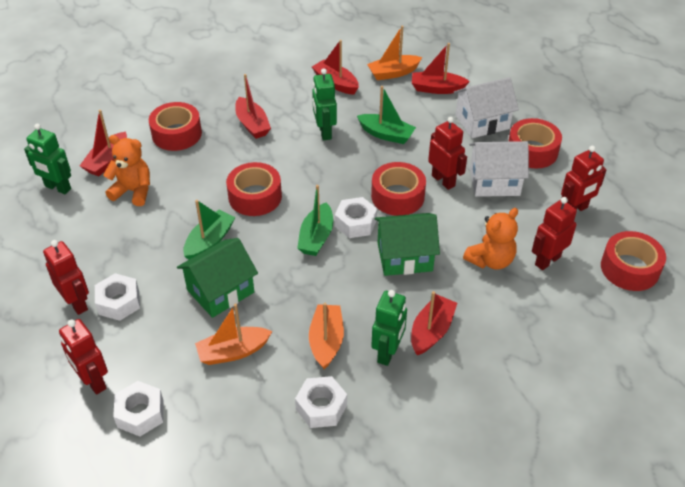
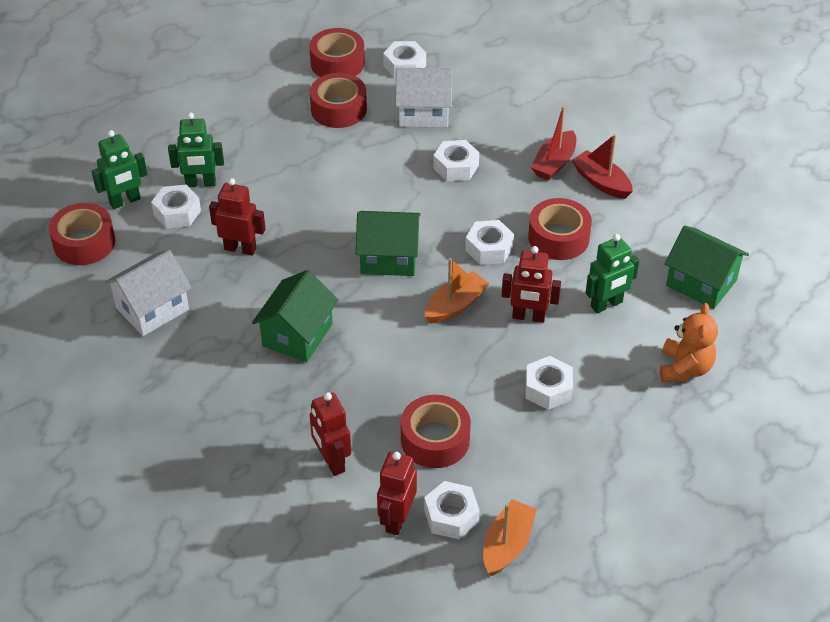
green boat: [183,200,235,260] [297,185,333,256] [357,86,416,144] = 3 -> none = 0
green house: [177,238,258,318] [375,213,440,276] = 2 -> [252,270,338,362] [356,211,421,276] [664,225,749,309] = 3
orange boat: [195,304,272,365] [309,303,344,369] [367,26,422,80] = 3 -> [425,258,489,324] [483,499,537,576] = 2
orange teddy bear: [103,135,150,206] [463,208,518,270] = 2 -> [660,303,718,382] = 1
red boat: [80,110,127,177] [235,74,271,139] [312,40,359,95] [411,291,457,355] [412,43,470,94] = 5 -> [531,106,576,180] [572,134,633,199] = 2
red robot: [43,240,89,315] [59,319,108,395] [428,117,467,190] [532,197,577,270] [561,146,607,211] = 5 -> [209,178,265,256] [310,392,351,476] [377,451,417,535] [502,246,561,323] = 4
white nut: [95,273,140,321] [113,381,163,436] [295,376,347,428] [335,197,377,238] = 4 -> [151,185,201,229] [383,41,426,78] [424,481,480,539] [433,140,479,181] [465,220,514,265] [525,356,573,410] = 6

